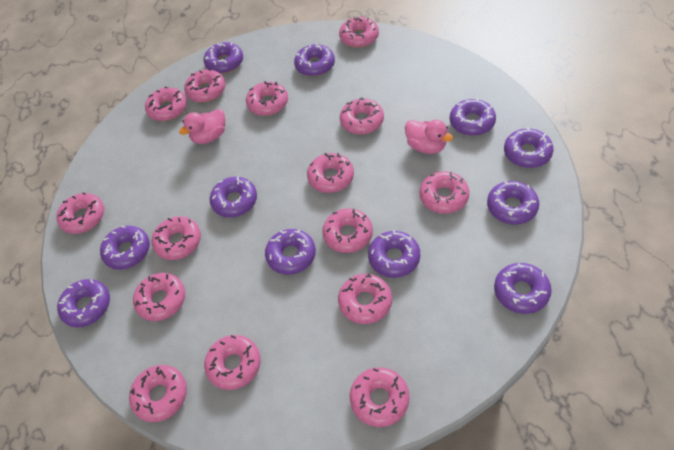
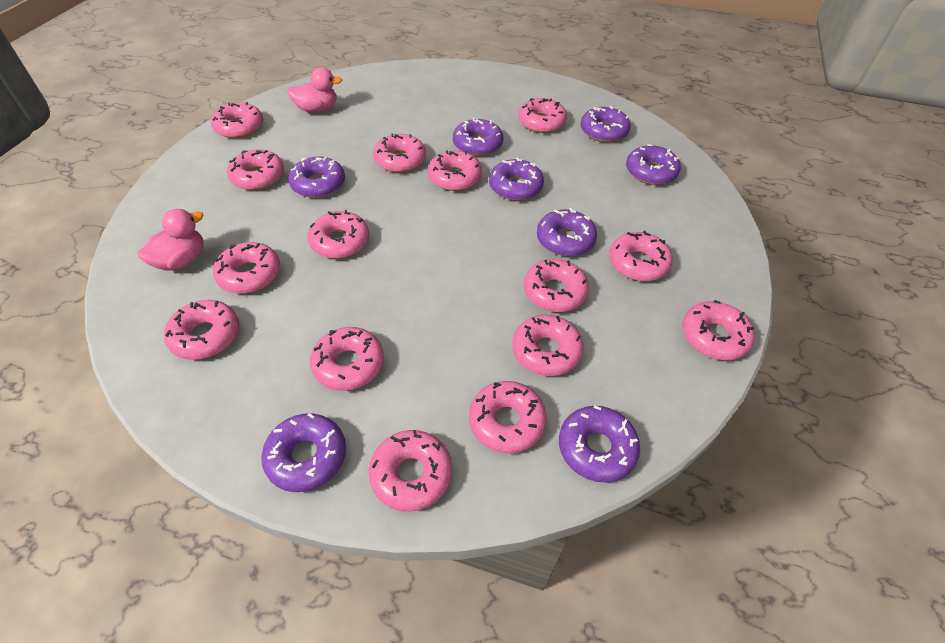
purple donut: [57,279,110,327] [100,226,150,270] [204,42,243,74] [210,176,257,217] [265,229,316,275] [294,44,335,76] [368,230,420,278] [450,98,496,136] [487,181,539,224] [494,263,552,314] [504,127,554,168] = 11 -> [261,413,346,492] [288,156,345,198] [453,118,504,156] [489,157,544,201] [537,208,597,256] [559,405,640,483] [581,106,631,142] [626,144,681,185] = 8

